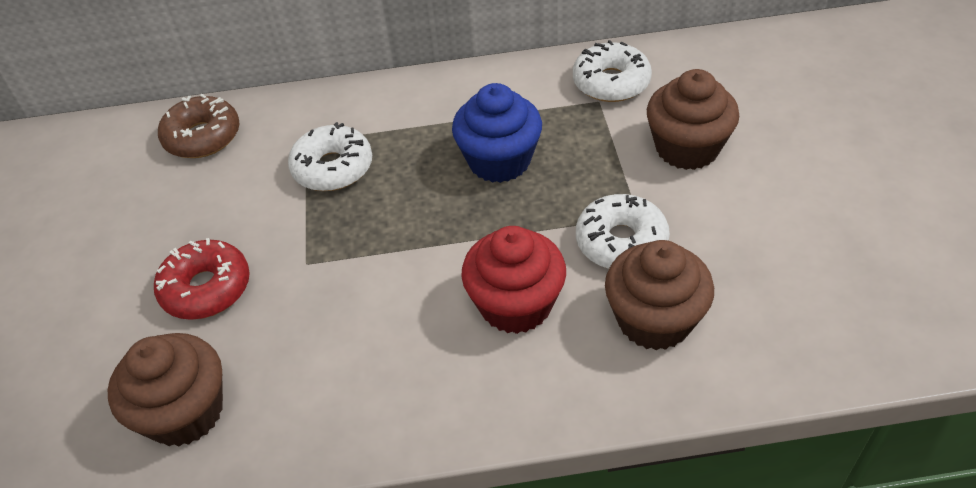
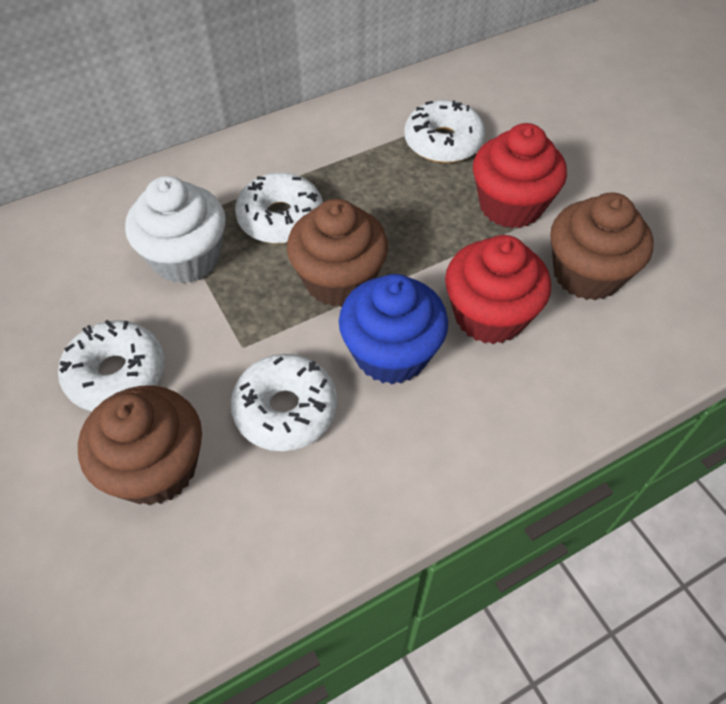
brown donut: [158,94,240,158] = 1 -> none = 0
red cupcake: [461,226,566,334] = 1 -> [445,235,551,344] [473,123,567,228] = 2
red donut: [154,238,250,320] = 1 -> none = 0
white cupcake: none = 0 -> [125,176,225,284] = 1
white donut: [288,122,372,191] [573,40,652,102] [576,194,670,269] = 3 -> [58,320,165,411] [231,354,337,451] [235,172,323,244] [404,100,485,163] = 4

